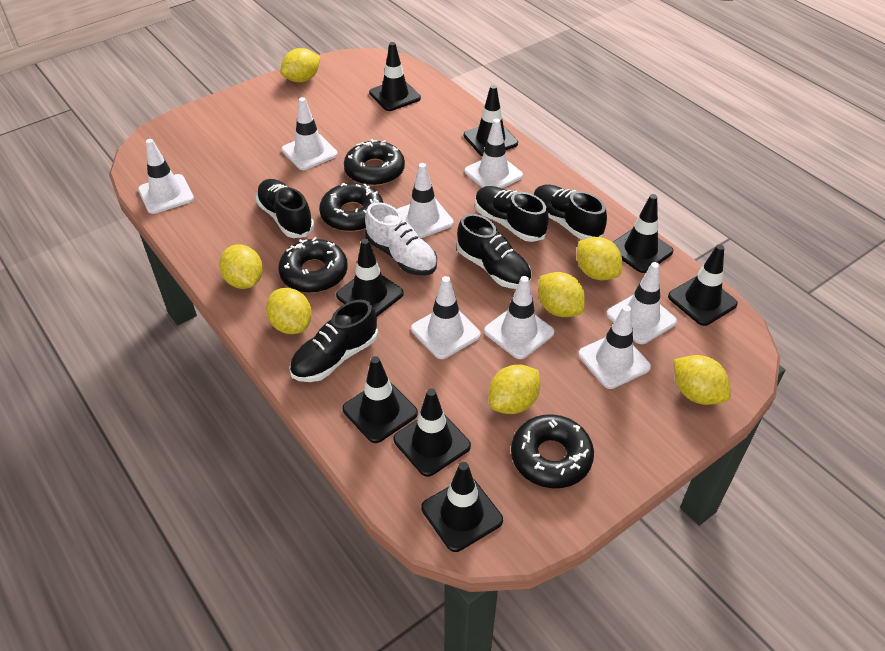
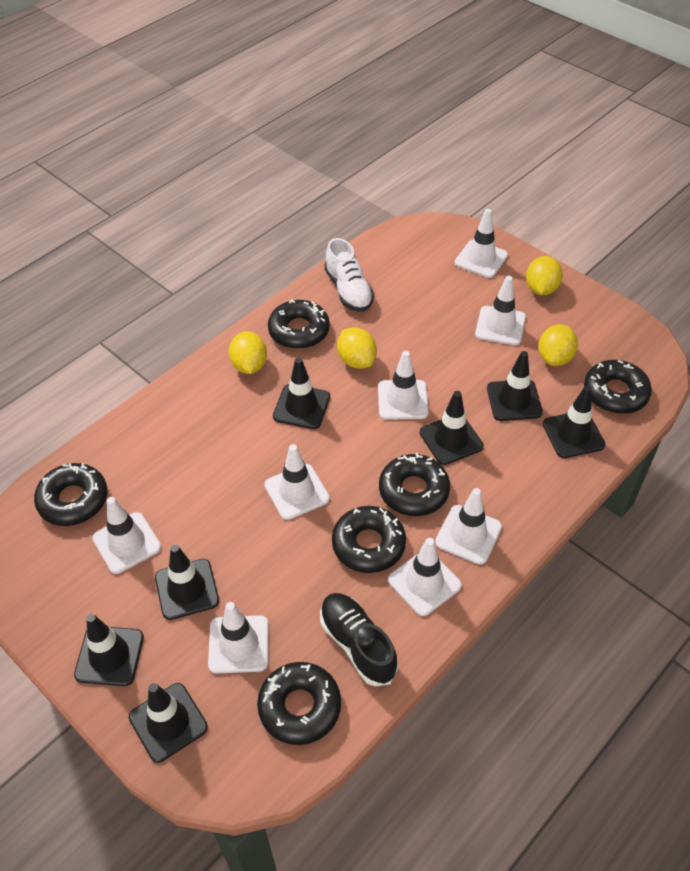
black donut: [278,237,348,293] [319,183,383,232] [344,139,405,186] [511,414,594,488] = 4 -> [34,463,108,526] [257,662,341,745] [268,300,330,349] [332,506,406,573] [379,453,450,516] [584,360,652,414] = 6
black shoe: [256,179,314,238] [289,299,378,382] [457,214,532,289] [475,186,549,242] [533,184,607,240] = 5 -> [320,593,398,686] = 1
black traffic cone: [336,238,404,316] [343,356,418,443] [369,42,421,111] [394,389,471,477] [421,462,503,552] [464,85,518,156] [613,194,673,273] [668,244,738,326] = 8 -> [74,614,144,686] [129,683,208,763] [155,545,219,620] [273,357,330,429] [420,391,484,465] [487,351,543,421] [543,386,605,458] = 7
yellow lemon: [219,245,263,289] [266,288,312,334] [280,48,320,82] [489,364,540,414] [538,272,585,317] [577,237,622,280] [673,355,731,405] = 7 -> [229,331,267,374] [337,327,377,369] [526,256,563,295] [538,324,578,366] = 4

